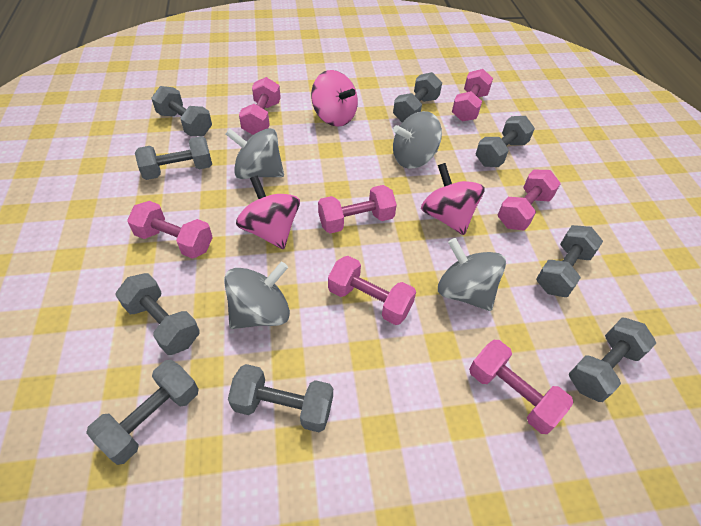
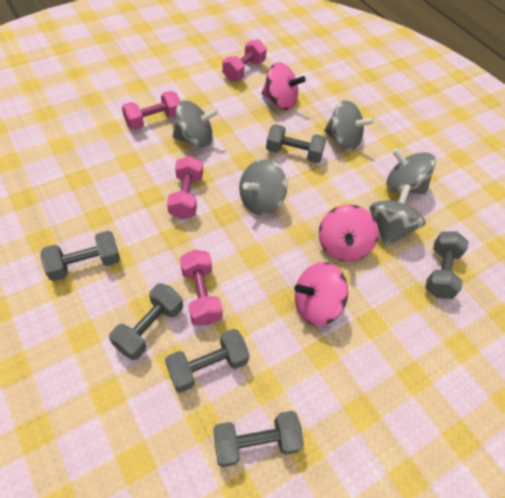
grey dumbbell: [86,360,199,465] [115,273,200,355] [135,136,212,180] [151,86,212,136] [228,364,333,432] [393,72,442,122] [476,116,535,167] [536,225,603,297] [569,317,656,402] = 9 -> [40,231,120,281] [109,283,183,360] [165,329,249,393] [213,411,304,467] [266,124,327,163] [425,232,469,299] = 6
grey spinning top: [224,262,290,329] [226,128,284,179] [393,111,442,169] [438,238,506,311] = 4 -> [172,100,219,148] [239,159,287,215] [324,100,374,150] [370,184,426,247] [387,148,436,195] = 5
pink dumbbell: [127,201,213,259] [239,77,281,135] [318,185,397,234] [328,256,416,325] [452,69,493,122] [469,340,574,434] [498,170,561,230] = 7 -> [122,91,180,130] [167,156,203,219] [180,250,223,325] [222,39,267,81] = 4

